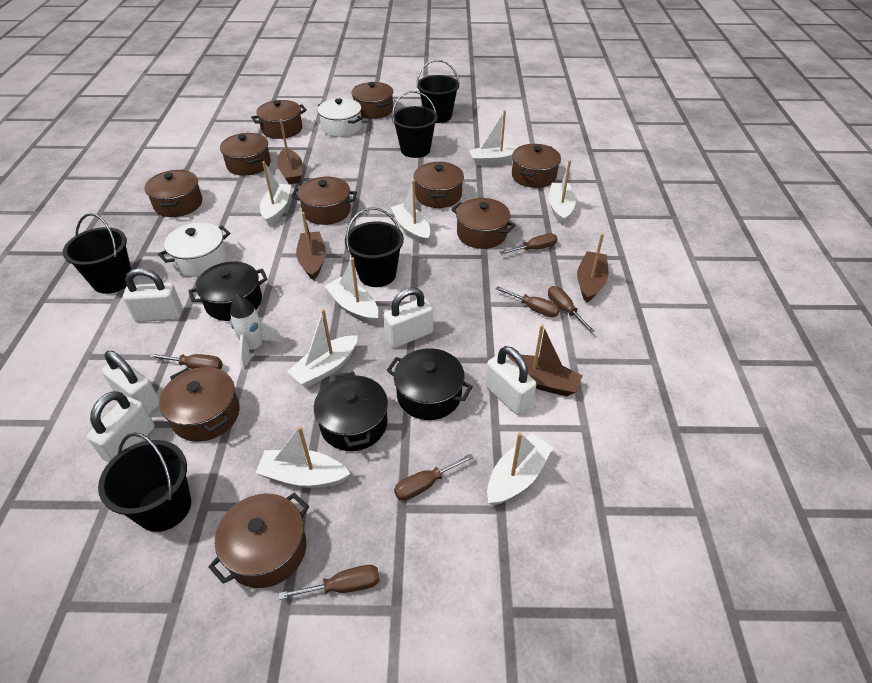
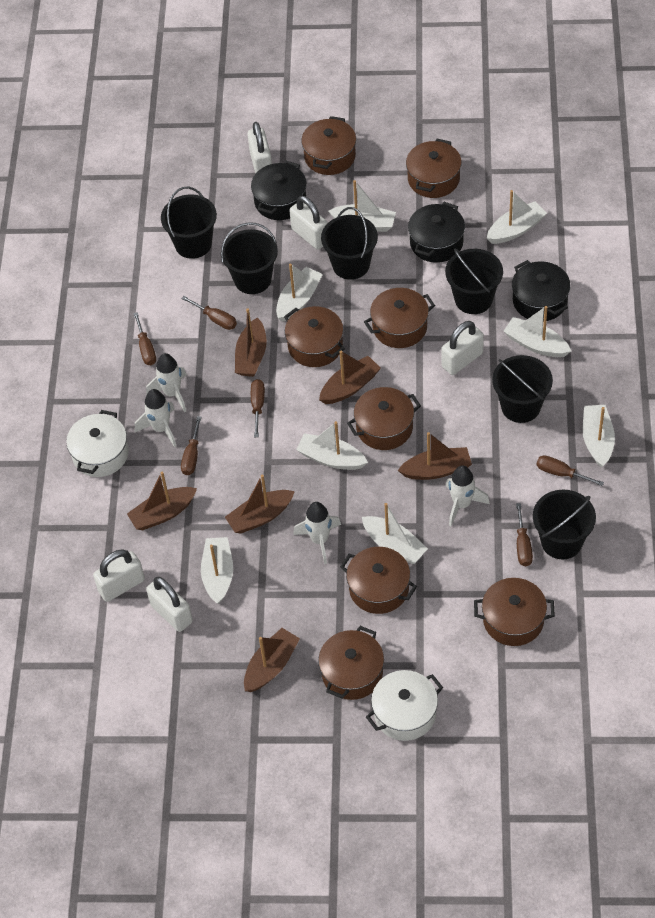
black bucket: [63,213,131,294] [98,432,191,532] [345,207,404,287] [392,91,438,158] [417,60,459,123] = 5 -> [161,187,217,259] [221,222,278,294] [321,207,378,280] [445,248,503,314] [492,355,553,423] [533,490,596,559] = 6
brown boat: [277,119,302,184] [296,212,326,280] [507,325,583,396] [577,233,608,303] = 4 -> [127,472,197,530] [225,475,295,534] [235,308,267,377] [244,628,300,692] [319,351,381,404] [398,432,472,480] = 6
brown pot: [145,169,202,217] [159,367,239,442] [208,493,309,588] [220,133,271,176] [251,100,307,139] [291,177,357,225] [351,82,393,119] [413,162,464,208] [451,198,516,249] [512,144,561,188] = 10 -> [284,306,345,367] [301,116,356,175] [318,626,384,700] [340,547,417,614] [347,387,421,450] [364,288,435,348] [406,139,462,198] [474,578,555,646] = 8
white rocket: [230,294,283,370] = 1 -> [135,389,176,447] [146,353,187,412] [293,502,341,564] [446,465,490,526] = 4

